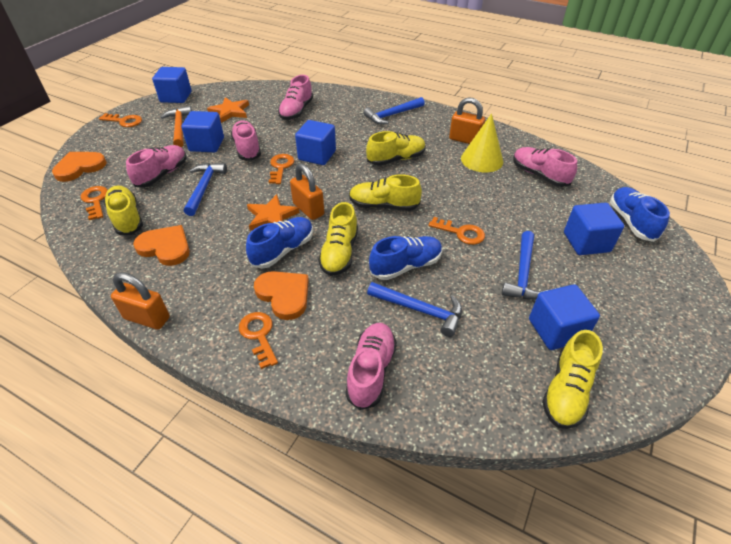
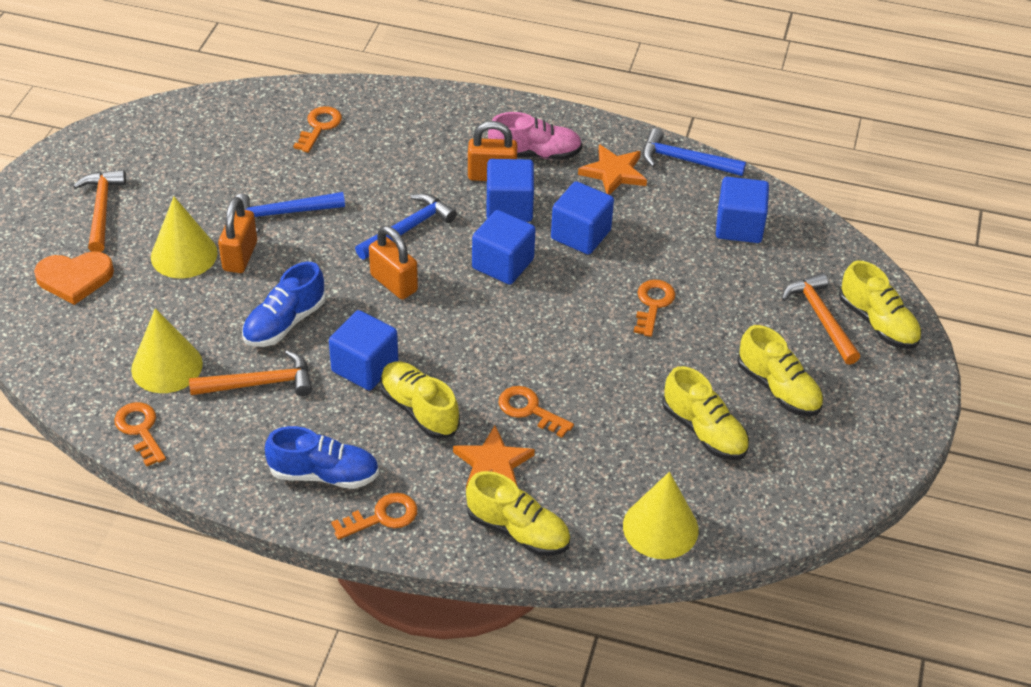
blue hammer: [184,163,227,216] [363,97,425,124] [367,282,462,337] [501,231,548,300] = 4 -> [235,192,345,233] [355,193,457,260] [643,128,746,176] = 3
blue shoe: [246,217,313,269] [369,236,442,280] [610,187,670,242] = 3 -> [242,262,326,347] [265,426,379,489] = 2
orange hammer: [160,106,192,147] = 1 -> [73,170,126,252] [189,350,312,396] [782,273,860,365] = 3
orange heart: [52,152,107,182] [133,225,190,266] [254,271,309,320] = 3 -> [34,251,114,305] = 1
pink shoe: [126,145,186,187] [231,120,261,161] [278,75,313,120] [345,323,397,410] [513,147,577,187] = 5 -> [488,112,582,160] = 1
yellow cone: [461,113,503,172] = 1 -> [131,308,203,393] [151,196,218,279] [623,472,699,559] = 3

